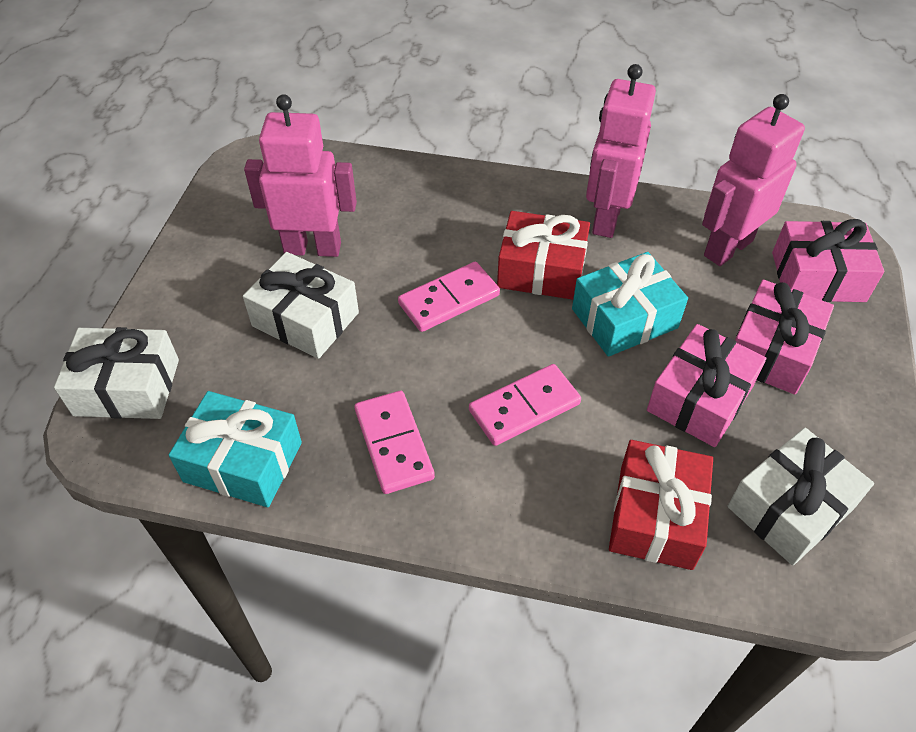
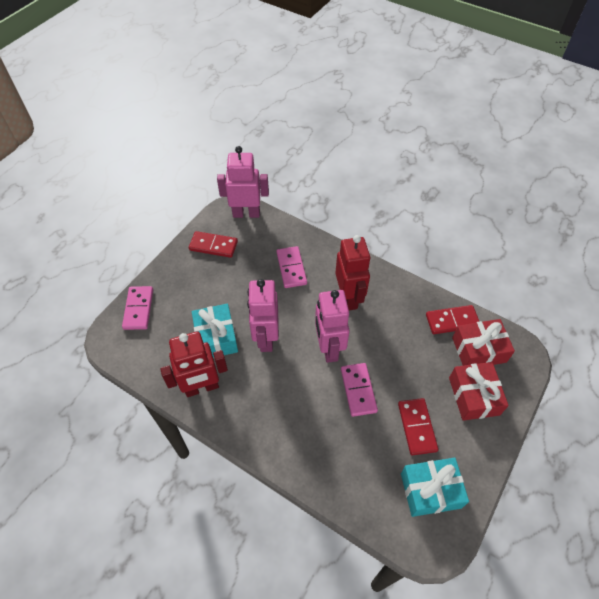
pink gift: [647,324,766,447] [735,280,834,394] [772,219,884,302] = 3 -> none = 0
red domino: none = 0 -> [189,231,238,258] [398,398,438,455] [426,305,480,334] = 3
red robot: none = 0 -> [160,332,228,397] [335,235,371,310] = 2
white gift: [54,327,179,419] [243,252,359,359] [728,428,874,565] = 3 -> none = 0

